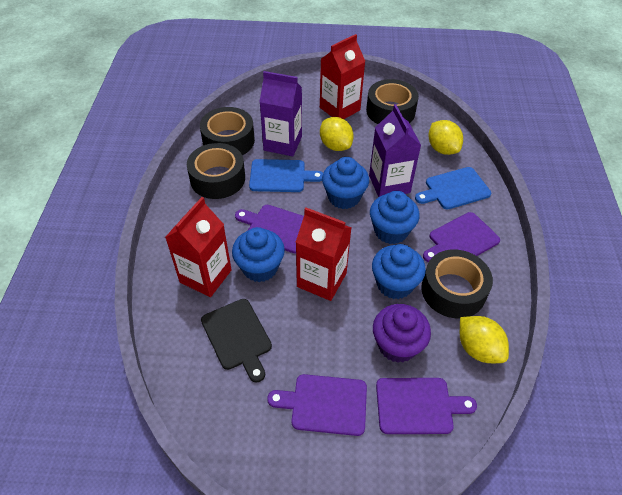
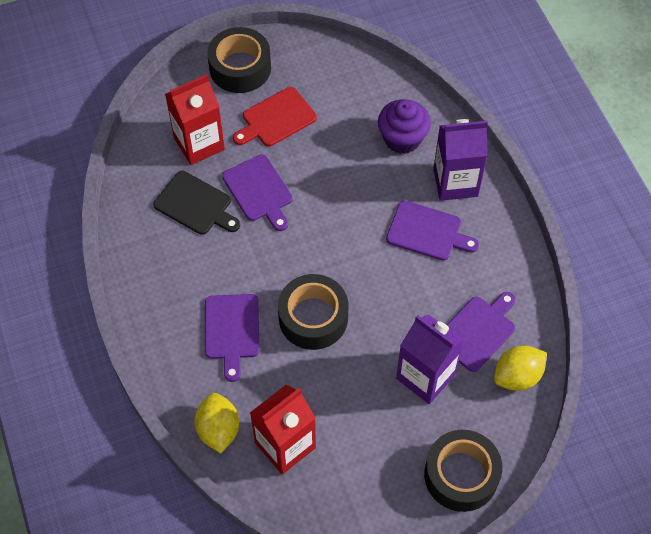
black tape: [187,143,245,199] [200,107,255,155] [366,79,419,124] [421,249,493,318] = 4 -> [207,27,271,93] [278,274,348,350] [424,430,502,512] = 3
blue cupcake: [232,227,285,282] [322,157,369,209] [370,191,420,244] [372,244,426,299] = 4 -> none = 0
blue cutting board: [249,159,323,192] [415,167,491,209] = 2 -> none = 0
red carton: [165,197,232,297] [296,208,351,301] [320,34,366,119] = 3 -> [165,74,225,165] [250,385,316,474] = 2
red cutting board: none = 0 -> [233,87,317,146] = 1
yellow lemon: [320,117,354,151] [428,120,463,155] [460,316,509,363] = 3 -> [194,393,239,453] [494,345,547,391] = 2

